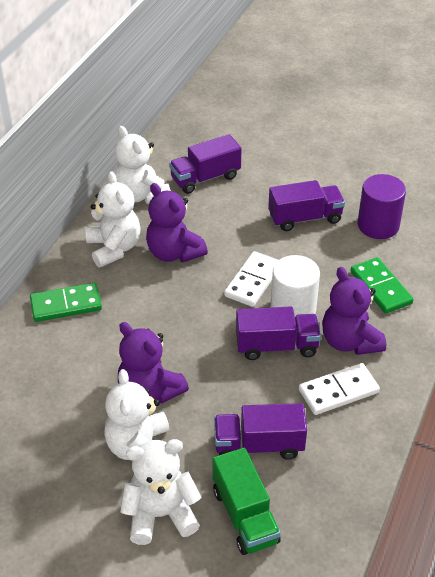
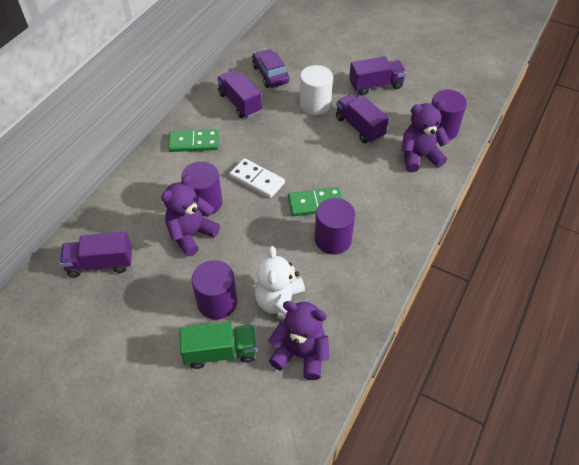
purple car: none = 0 -> [252,49,289,88] = 1
purple cylinder: [358,174,406,239] = 1 -> [181,161,223,216] [191,260,237,320] [315,198,355,255] [431,90,467,140] = 4
white domino: [224,251,278,307] [299,363,380,415] = 2 -> [229,158,285,198] = 1
white teddy bear: [86,171,141,268] [104,369,170,460] [114,126,171,204] [120,439,202,545] = 4 -> [254,246,305,320] = 1

